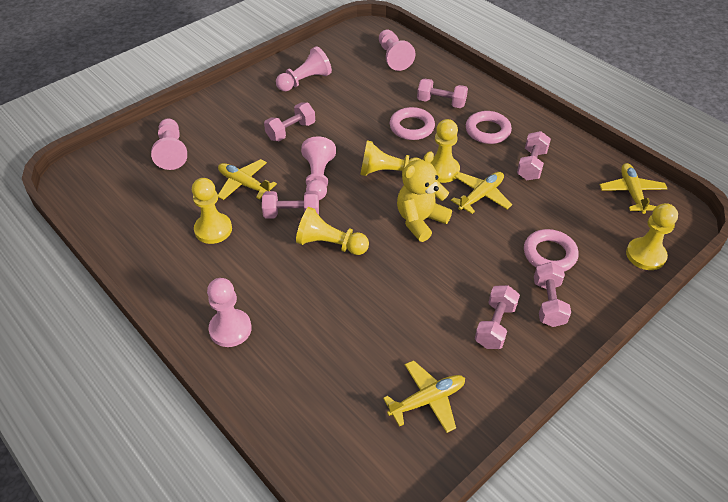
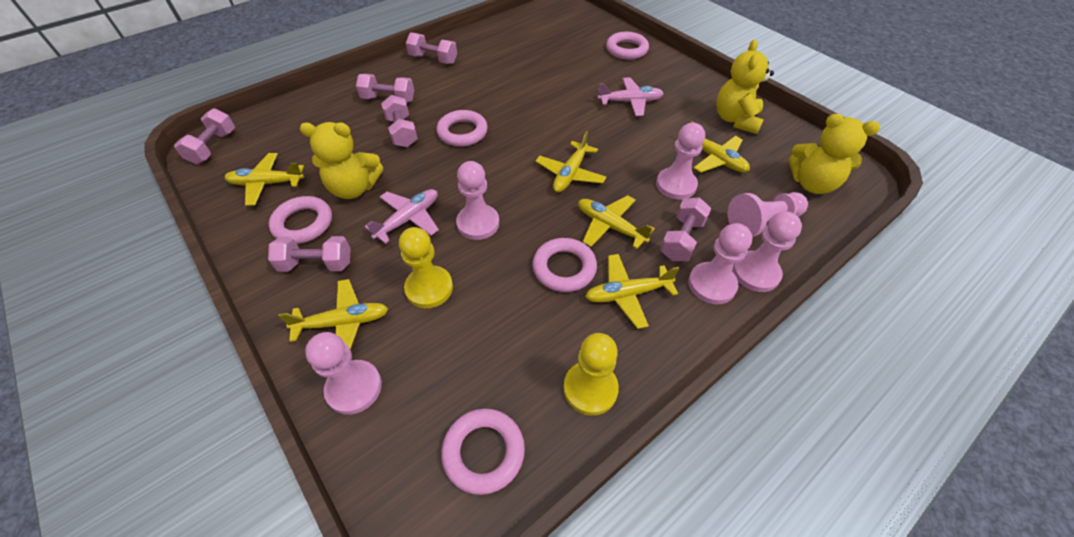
pink pawn: [151,119,187,170] [207,278,252,347] [276,46,332,92] [301,137,336,200] [379,30,415,71] = 5 -> [305,332,382,415] [456,161,499,240] [656,123,705,200] [688,223,753,304] [728,192,808,237] [732,211,802,292] = 6
pink plane: none = 0 -> [364,189,439,244] [598,77,664,116] = 2
pink ring: [390,107,435,140] [466,111,512,144] [524,229,578,271] = 3 -> [269,196,332,244] [436,110,488,147] [441,409,525,495] [532,238,597,292] [606,32,649,60] = 5
yellow pawn: [192,178,232,244] [296,207,369,255] [360,140,420,176] [431,119,460,183] [626,203,678,270] = 5 -> [399,227,453,308] [563,333,619,416] = 2
yellow plane: [218,159,277,200] [383,360,465,433] [451,172,512,214] [600,163,668,214] = 4 -> [225,153,304,206] [278,279,388,349] [535,131,606,192] [578,195,655,249] [585,254,679,329] [690,121,750,173] = 6
yellow teddy bear: [397,151,452,242] = 1 -> [300,122,383,199] [716,40,774,134] [789,114,880,194] = 3

